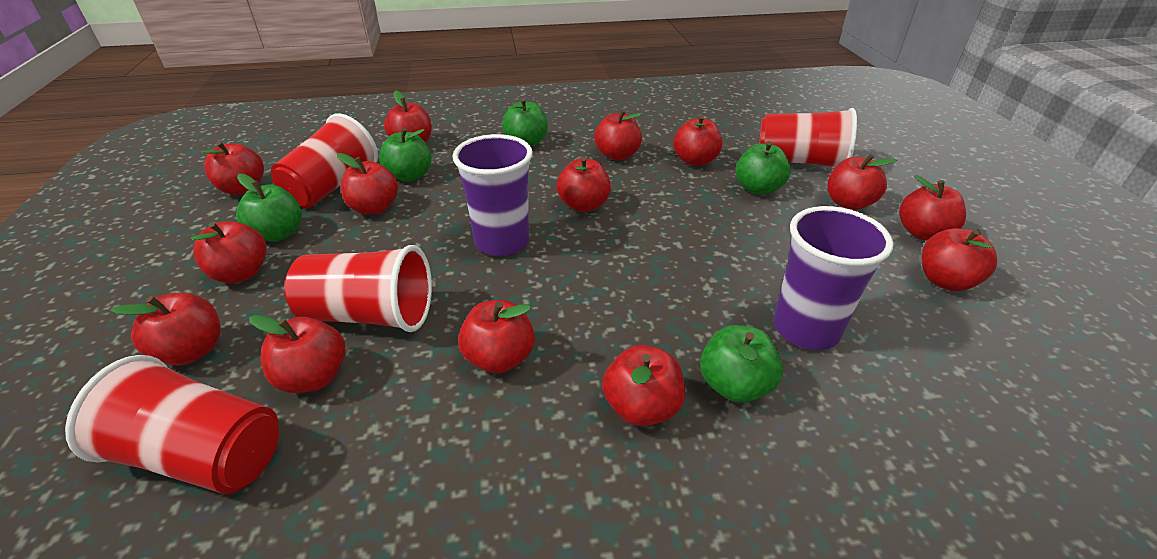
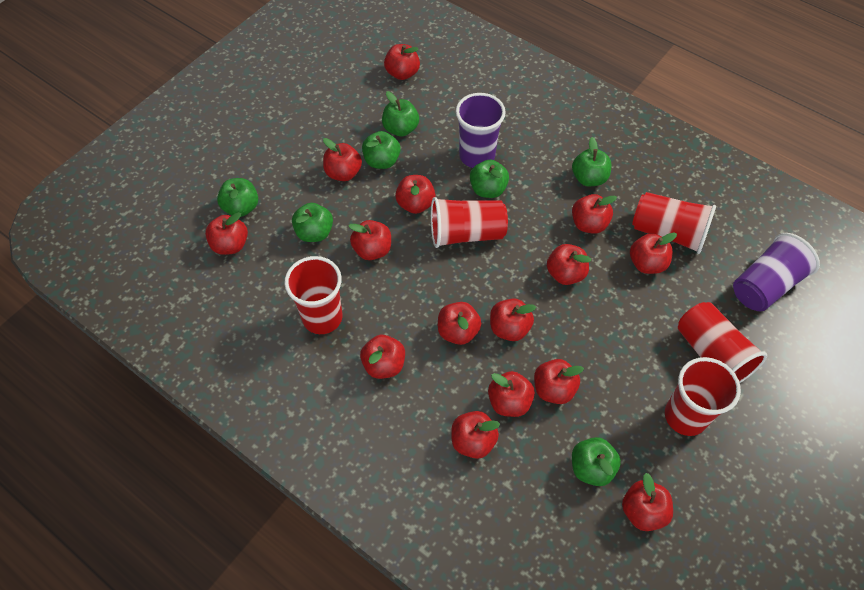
green apple: [236,174,302,242] [379,128,432,182] [502,98,548,146] [700,325,783,403] [736,141,791,195] = 5 -> [217,178,258,217] [292,203,333,242] [362,131,401,169] [382,91,419,137] [470,160,509,198] [572,137,611,186] [572,437,621,486] = 7
red apple: [110,293,221,365] [191,221,267,283] [201,141,264,195] [249,315,345,393] [337,153,398,215] [384,91,432,143] [458,300,535,373] [556,157,611,212] [594,109,642,160] [602,345,685,426] [673,115,723,166] [827,154,897,210] [899,175,966,240] [922,228,997,291] = 14 -> [205,212,248,255] [323,138,362,181] [349,220,391,260] [360,335,405,379] [384,44,420,80] [395,175,436,214] [438,302,481,345] [451,411,500,459] [488,371,535,417] [490,298,536,341] [534,359,584,404] [547,244,591,285] [572,194,617,234] [622,473,673,531] [630,232,677,274] = 15
red cup: [65,355,279,494] [271,113,378,208] [284,245,432,332] [759,108,857,167] = 4 -> [285,256,342,334] [431,197,508,248] [632,192,716,254] [665,357,741,436] [678,302,767,383] = 5

